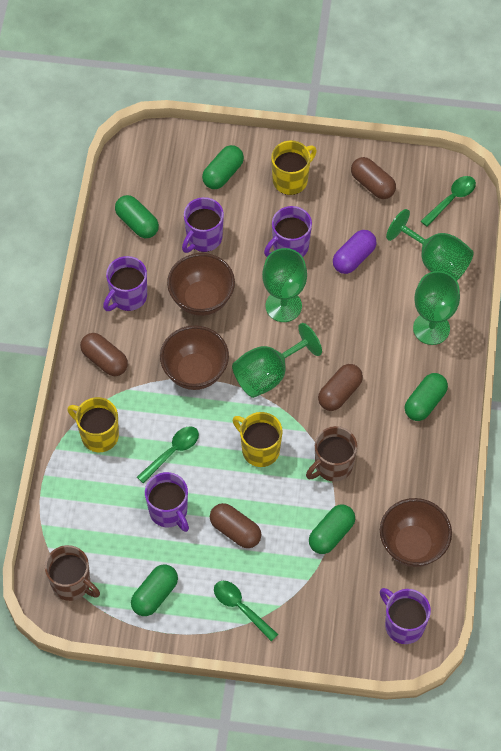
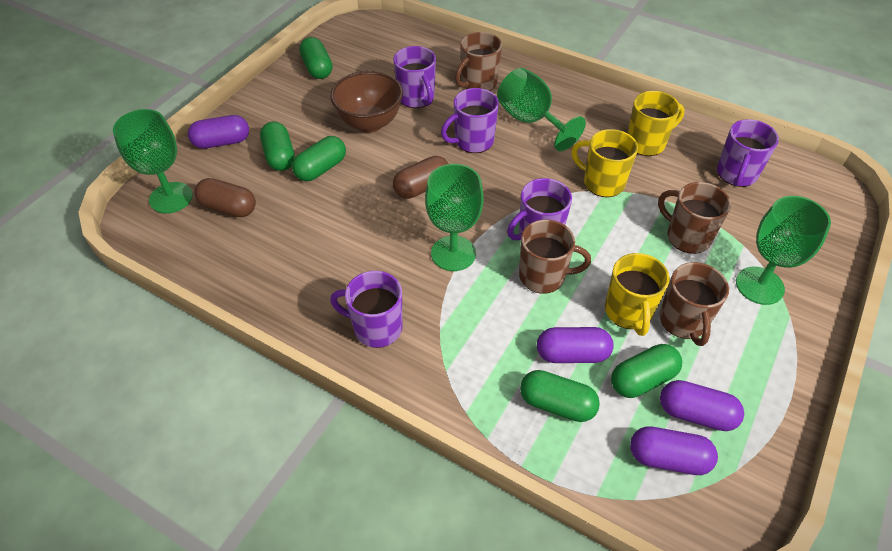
brown bowl: [160,325,229,390] [167,253,235,316] [380,498,452,567] = 3 -> [330,71,403,133] = 1
brown capsule: [80,333,128,376] [210,503,261,548] [318,364,363,411] [351,157,396,199] = 4 -> [194,178,256,217] [393,156,448,199] = 2
brown mug: [45,545,100,601] [306,426,357,482] = 2 -> [455,32,502,91] [519,220,591,294] [658,182,731,254] [659,262,729,346] = 4
green spoon: [137,426,199,483] [214,581,278,642] [421,176,476,227] = 3 -> none = 0
purple capsule: [333,230,377,274] = 1 -> [188,115,249,149] [537,327,614,363] [630,426,718,475] [660,380,744,431] = 4

